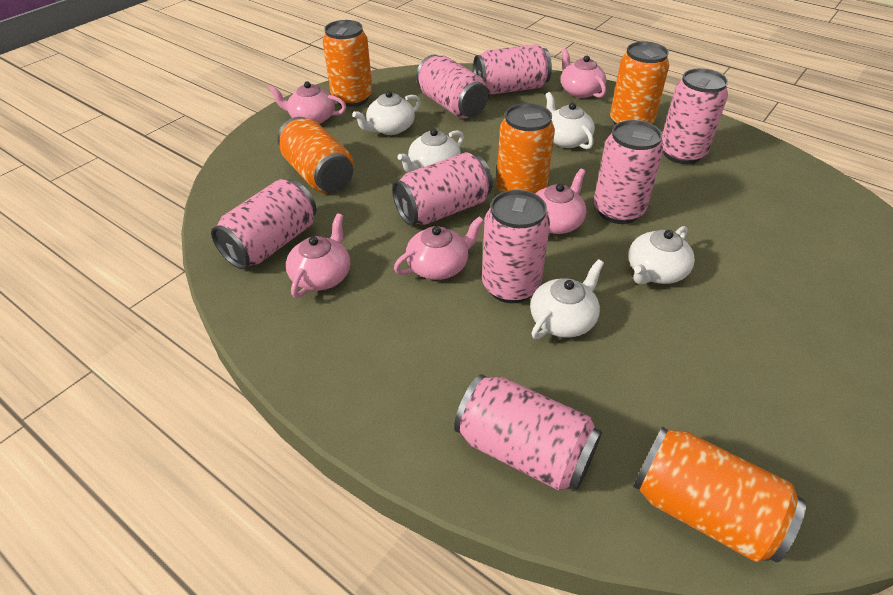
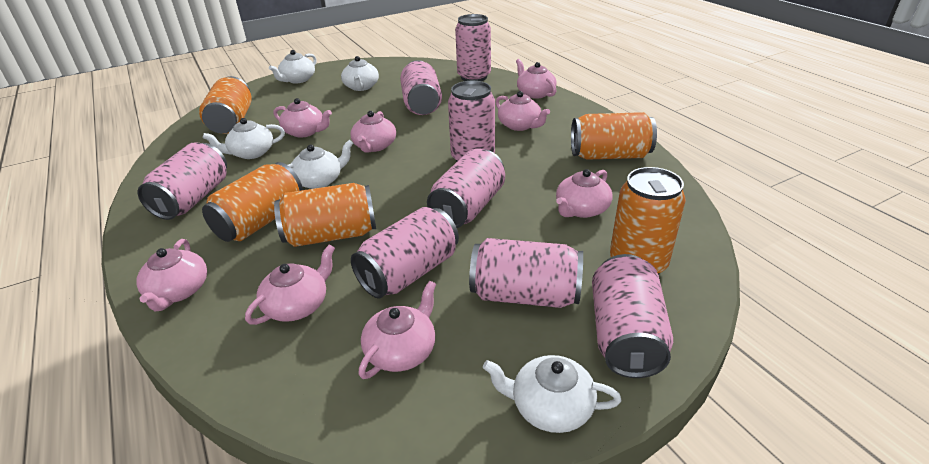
pink teapot: [269,81,346,124] [286,213,350,298] [394,216,484,280] [535,169,586,234] [561,48,606,98] = 5 -> [136,239,207,311] [245,244,335,325] [274,98,332,138] [351,111,396,152] [358,281,436,379] [495,91,550,131] [516,59,557,99] [556,169,613,218] = 8

